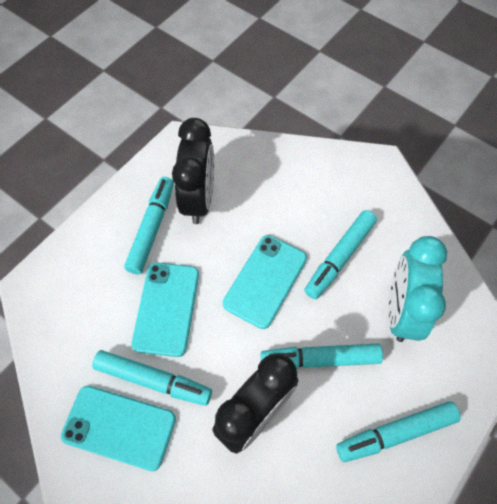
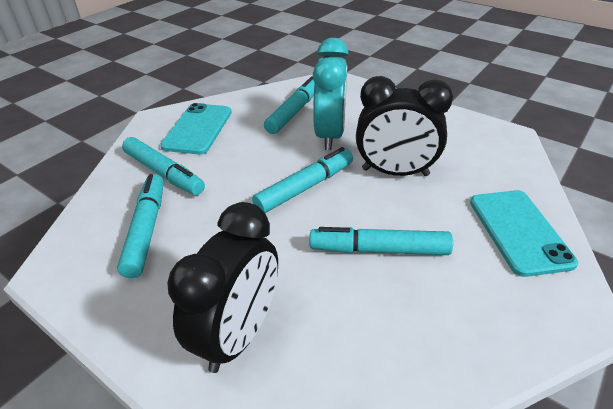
turquoise phone: [61,386,176,471] [131,263,199,357] [223,235,307,329] = 3 -> [160,103,232,155] [470,190,578,277] = 2

